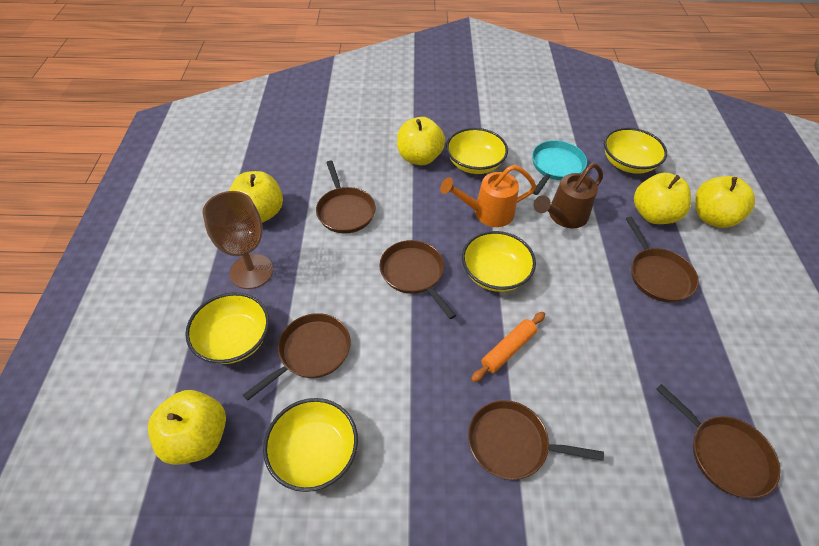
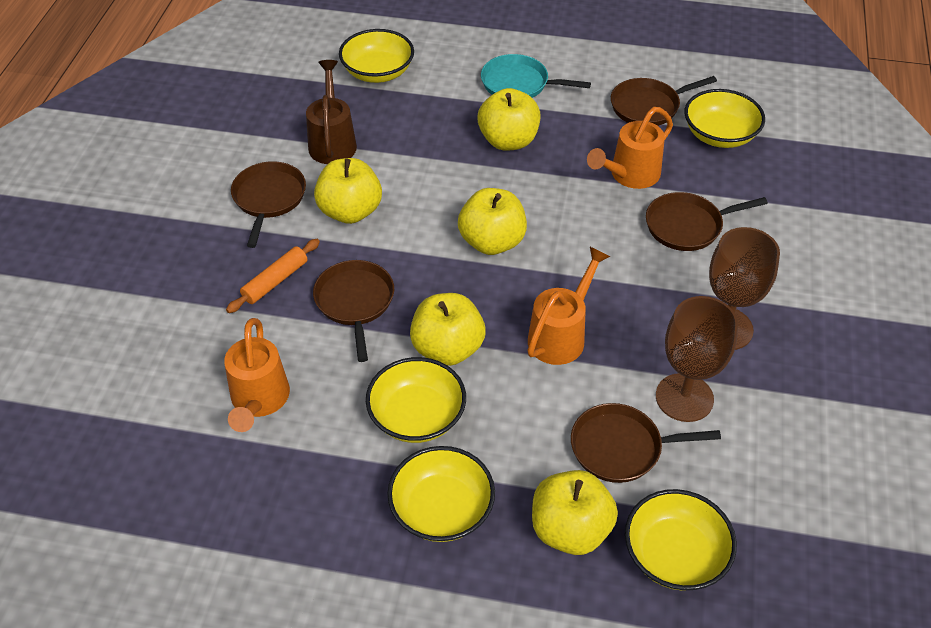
brown goblet: [202,191,273,289] = 1 -> [656,296,738,422] [709,227,780,350] = 2
brown pan: [243,313,351,401] [316,161,376,233] [380,240,456,319] [468,400,604,480] [626,217,699,302] [656,384,780,499] = 6 -> [231,161,306,248] [313,260,394,362] [571,403,721,483] [611,76,717,126] [646,192,768,251] = 5
orange watering can: [440,165,536,227] = 1 -> [224,318,290,432] [527,247,610,365] [587,107,673,189] = 3

